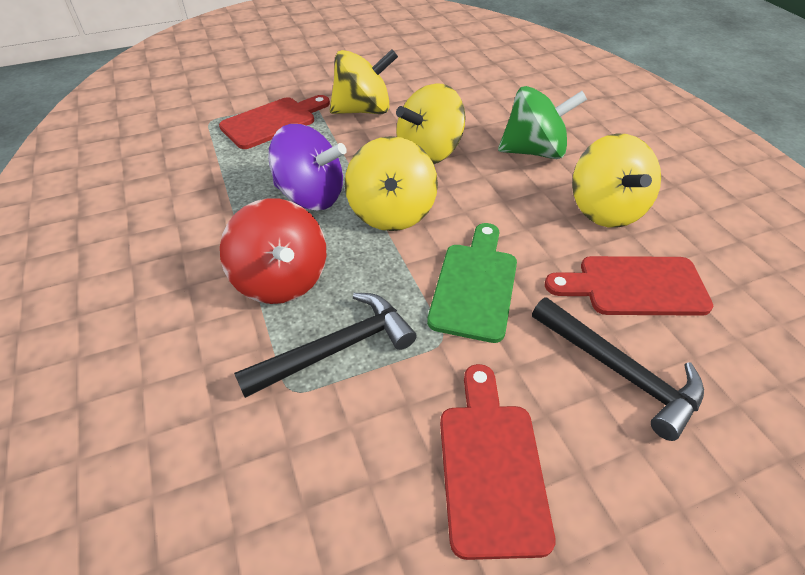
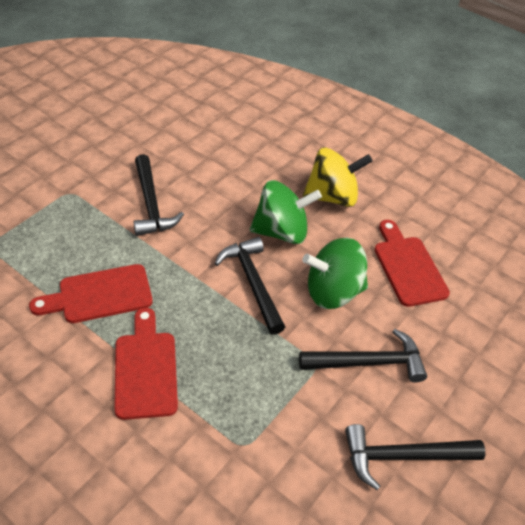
black hammer: [234,293,417,398] [532,297,704,441] = 2 -> [133,154,184,236] [214,237,285,335] [299,329,427,383] [345,424,485,490] = 4
green cutting board: [427,223,517,343] = 1 -> none = 0
green spinning top: [498,86,587,159] = 1 -> [250,180,322,244] [303,238,368,309] = 2
purple spinning top: [268,124,347,211] = 1 -> none = 0
red spinning top: [220,198,326,304] = 1 -> none = 0
yellow spinning top: [330,49,398,114] [345,136,438,231] [396,83,466,164] [572,133,661,228] = 4 -> [303,147,373,207] = 1

